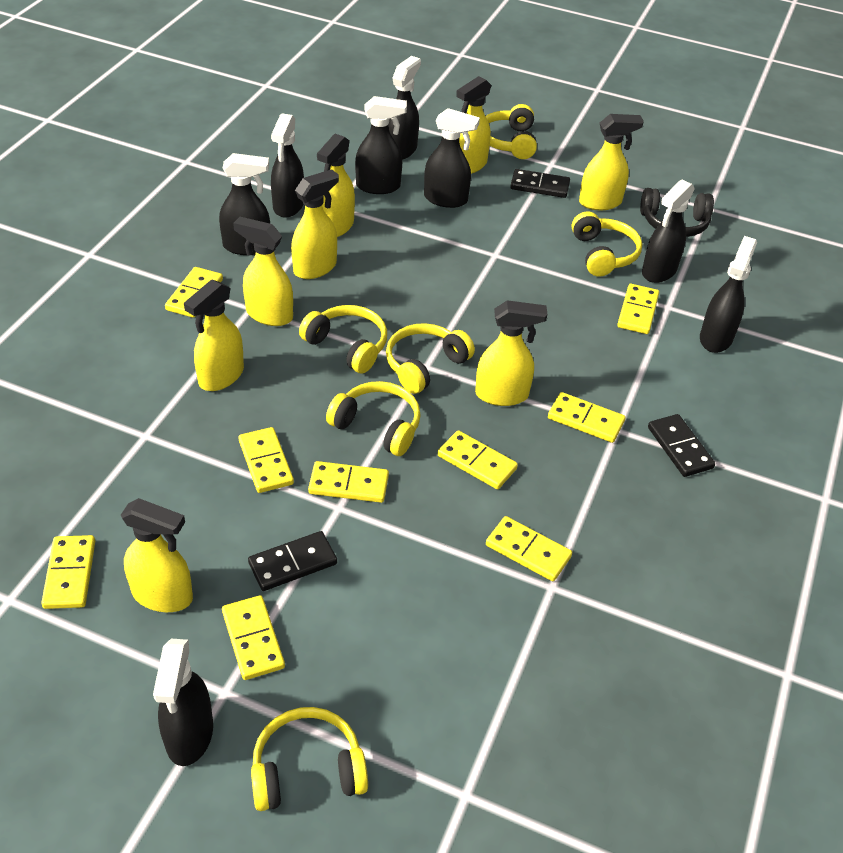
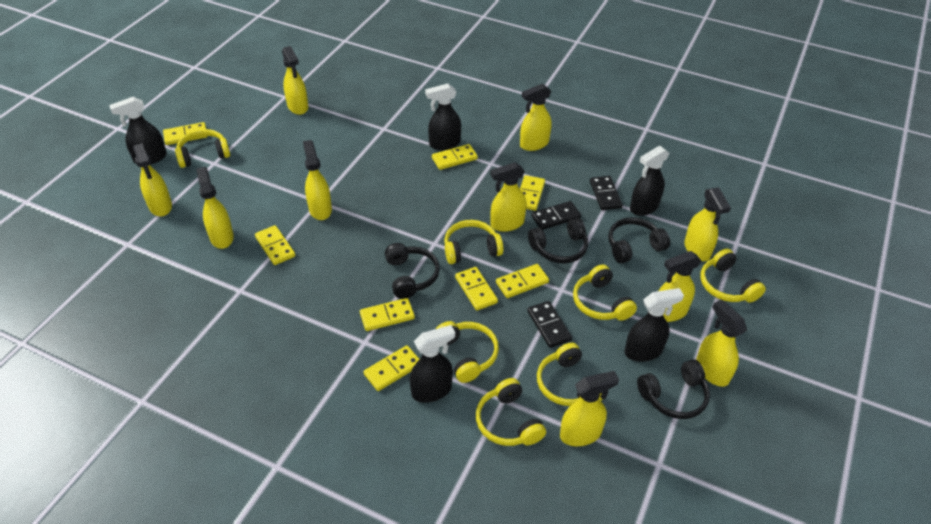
black headphones: [640,188,714,237] = 1 -> [385,243,440,299] [528,218,588,263] [608,217,670,263] [637,359,710,419] = 4
black spray bottle: [153,639,213,766] [219,153,270,255] [271,113,304,218] [355,96,407,194] [388,56,421,160] [424,108,480,208] [642,180,695,283] [700,236,757,353] = 8 -> [109,97,167,164] [410,325,455,403] [425,84,461,150] [625,288,684,362] [630,146,669,216] = 5
yellow domino: [41,535,95,609] [165,267,223,318] [222,595,285,680] [238,427,294,493] [308,461,389,503] [438,430,518,489] [486,516,572,581] [548,392,626,443] [617,284,659,334] = 9 -> [163,122,208,145] [255,225,295,265] [360,298,415,331] [363,346,419,391] [432,144,478,170] [455,267,498,311] [496,264,549,298] [520,175,545,211] = 8
yellow headphones: [251,707,368,811] [299,305,387,373] [326,381,421,456] [386,323,475,394] [486,104,537,159] [572,211,642,277] = 6 -> [175,129,230,168] [436,321,499,383] [444,220,504,264] [476,378,546,446] [537,343,602,406] [573,265,637,321] [700,248,766,303] = 7
yellow spray bottle: [121,498,193,612] [184,280,244,391] [233,217,293,326] [291,169,339,279] [317,134,355,237] [456,76,491,174] [475,300,547,406] [579,114,644,210] = 8 -> [133,143,172,216] [196,167,234,249] [282,46,308,115] [303,140,332,220] [490,162,527,232] [520,83,552,151] [560,371,619,446] [659,251,701,322] [684,187,731,261] [696,300,747,387] = 10

